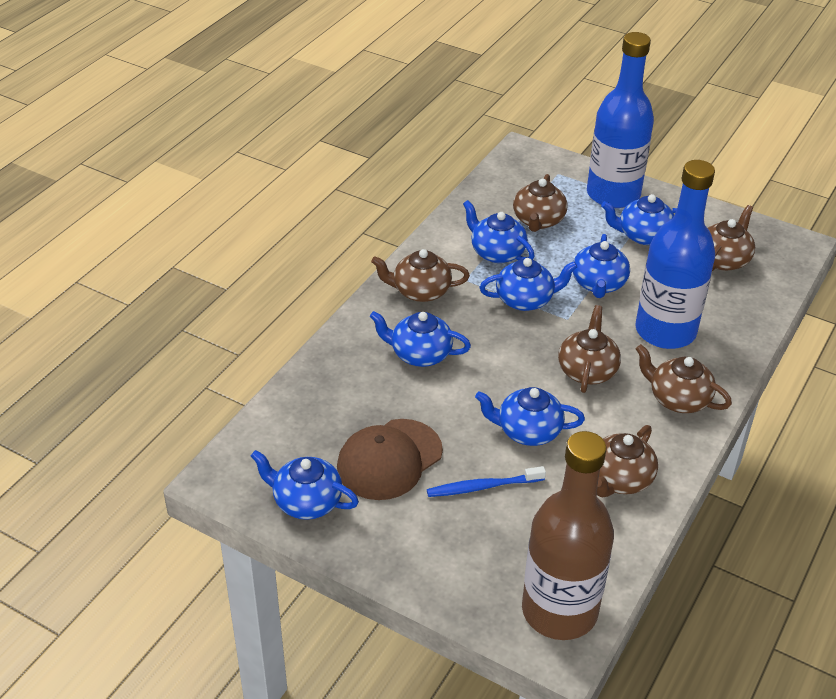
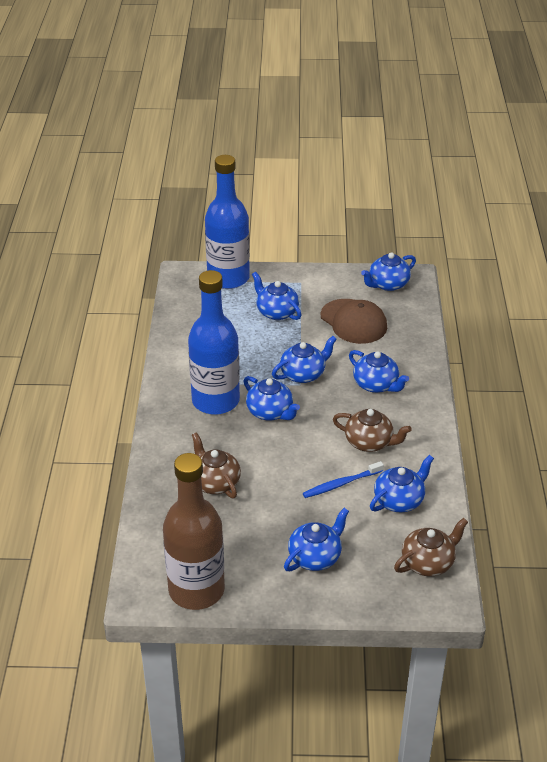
brown teapot: [371,249,470,302] [513,174,567,232] [558,305,621,393] [597,425,658,497] [636,344,732,413] [708,205,755,271] = 6 -> [192,432,241,498] [333,409,412,452] [394,518,468,576] = 3

